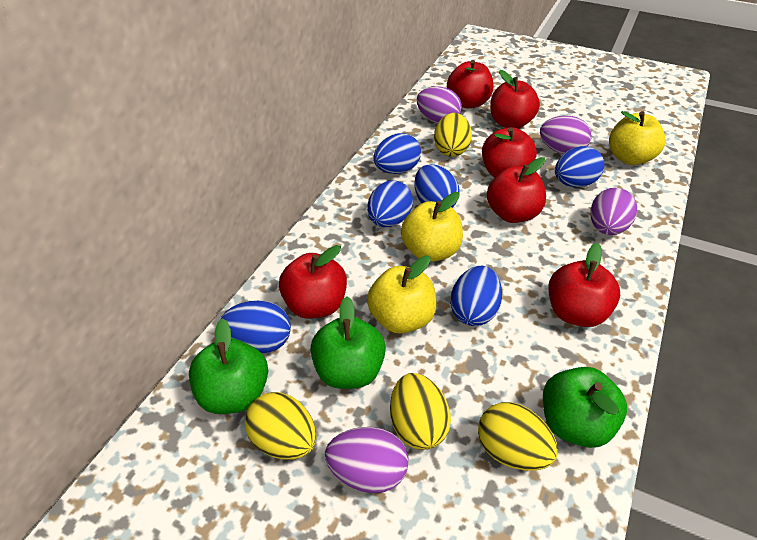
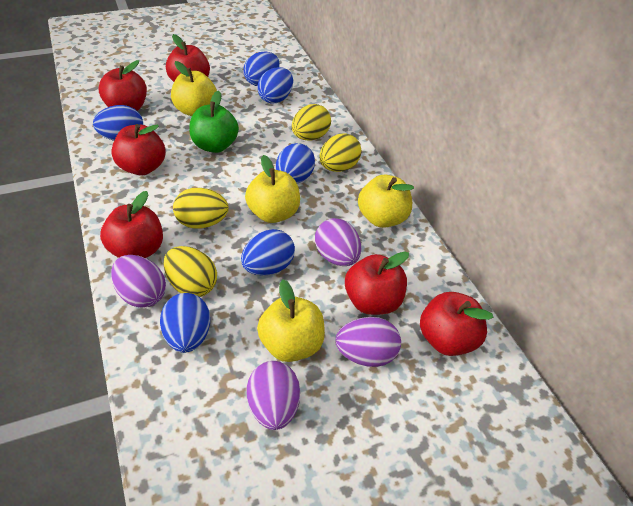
green apple: [189,318,268,414] [310,296,386,389] [543,367,627,448] = 3 -> [189,91,239,153] = 1
yellow apple: [367,255,437,333] [401,192,463,262] [609,111,666,165] = 3 -> [171,61,217,116] [245,155,300,223] [257,280,325,362] [358,175,414,228] = 4

